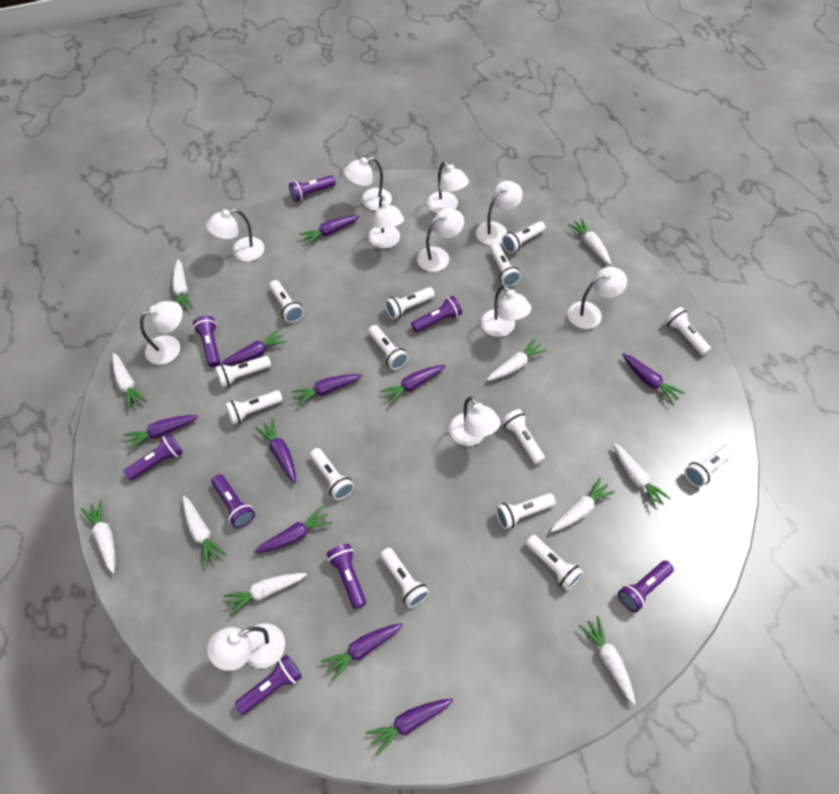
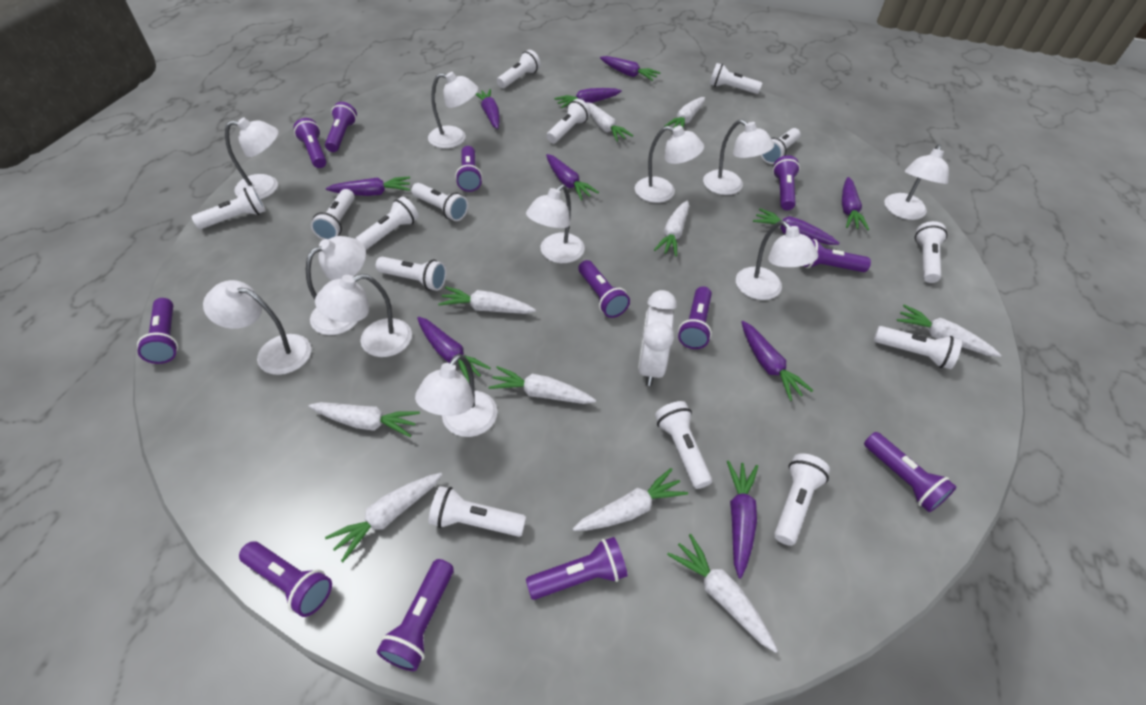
purple flashlight: [124,434,183,480] [193,316,220,367] [211,474,255,528] [235,655,302,715] [289,175,336,202] [326,544,366,609] [411,296,462,332] [618,561,674,612] = 8 -> [137,298,178,364] [239,541,332,617] [293,118,327,168] [325,102,357,152] [377,559,454,671] [455,146,483,192] [526,537,628,600] [578,260,630,318] [678,286,712,349] [773,155,800,210] [804,239,871,272] [864,432,957,512] = 12
white clock: none = 0 -> [638,290,677,386] = 1

